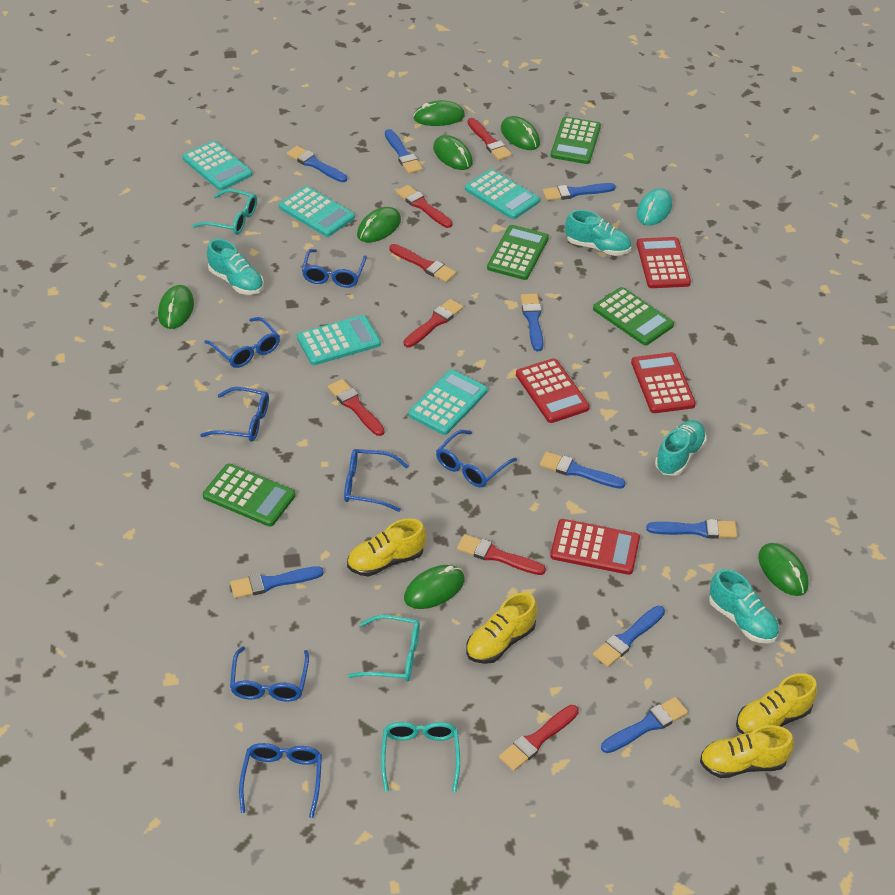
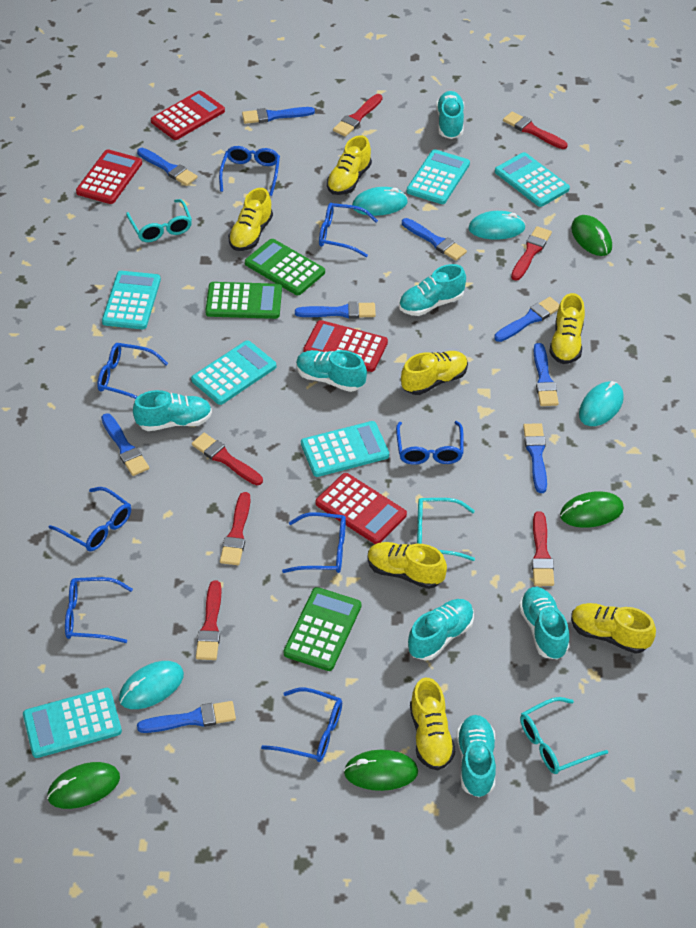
blue glasses: [200,387,269,442] [204,317,280,368] [230,646,309,702] [239,743,322,818] [302,249,367,288] [344,449,408,512] [436,430,517,487] = 7 -> [49,487,131,552] [65,577,133,643] [97,343,168,399] [219,146,280,196] [261,688,342,762] [282,512,346,573] [319,203,378,257] [396,421,464,465] = 8
green calculator: [203,464,296,527] [487,225,549,280] [551,117,601,164] [593,287,674,346] = 4 -> [205,282,282,319] [245,239,325,295] [283,587,361,671] = 3
green mouse: [158,285,194,329] [357,207,401,243] [404,565,464,609] [413,100,465,126] [433,135,473,170] [501,116,540,150] [758,543,809,596] = 7 -> [47,762,120,809] [344,750,418,791] [560,491,624,528] [571,215,612,256] = 4
turquoise calculator: [183,141,252,191] [279,186,355,237] [297,315,381,365] [408,370,488,435] [465,169,540,219] = 5 -> [23,688,122,758] [102,271,161,329] [191,340,276,405] [301,421,389,477] [407,149,470,204] [495,152,570,207] = 6
turquoise mouse: [637,188,672,226] = 1 -> [119,661,184,709] [352,187,408,216] [468,211,526,240] [579,381,624,426] = 4
turquoise shoe: [207,239,264,295] [565,210,631,256] [655,420,707,476] [709,569,779,643] = 4 -> [133,390,212,431] [296,350,367,392] [399,264,466,316] [408,599,474,661] [436,91,464,139] [456,715,496,797] [519,587,569,660] = 7
yellow shoe: [347,518,426,577] [466,592,537,664] [700,725,794,778] [736,673,817,734] = 4 -> [228,188,273,251] [327,135,372,195] [367,542,447,589] [401,351,468,395] [410,678,455,770] [549,293,585,364] [571,603,656,654] = 7

